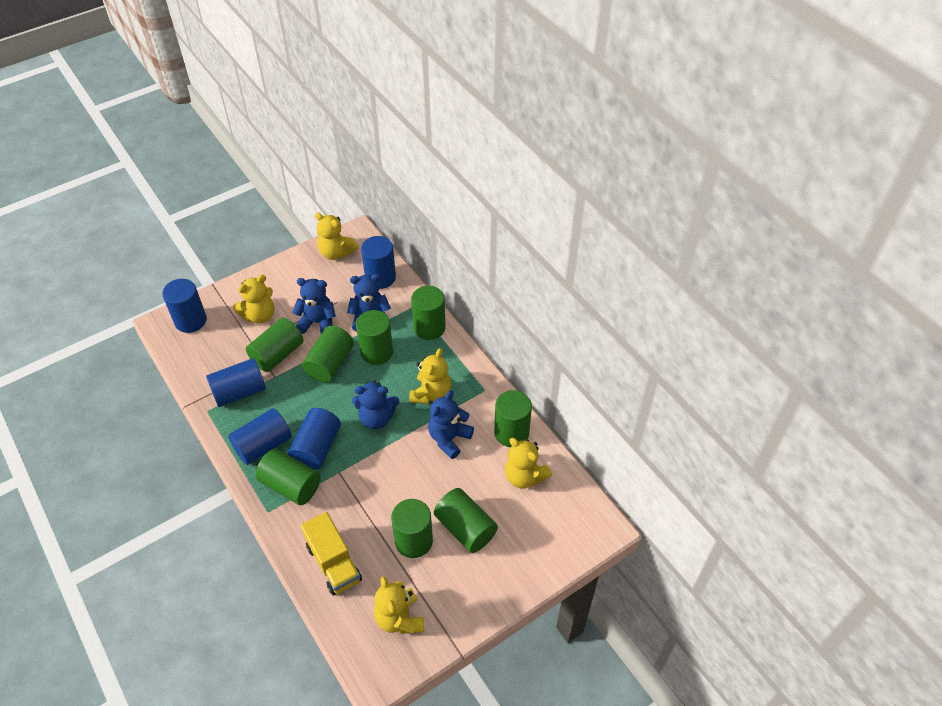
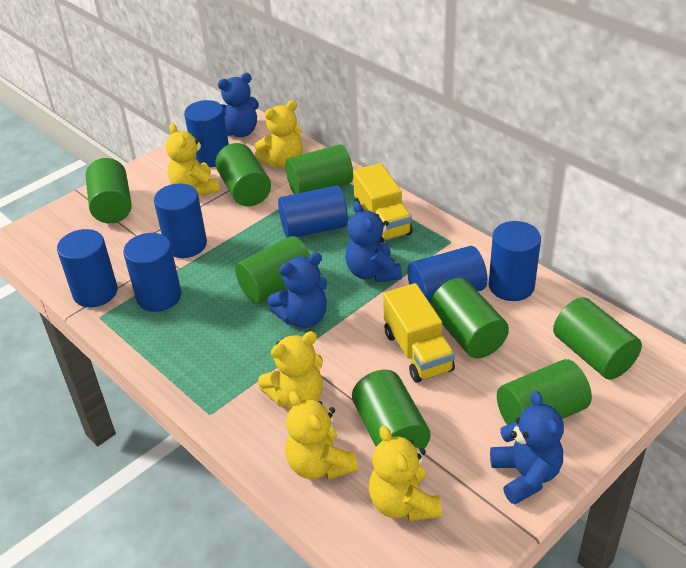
blue cylinder: [162,279,207,333] [206,358,266,407] [228,408,292,465] [288,408,341,470] [361,236,396,289] = 5 -> [57,229,118,307] [123,233,181,312] [154,183,207,258] [184,100,229,167] [278,185,348,238] [408,246,487,303] [489,221,541,301] = 7
yellow truck: [301,512,362,596] = 1 -> [353,163,412,243] [383,283,455,383] = 2

